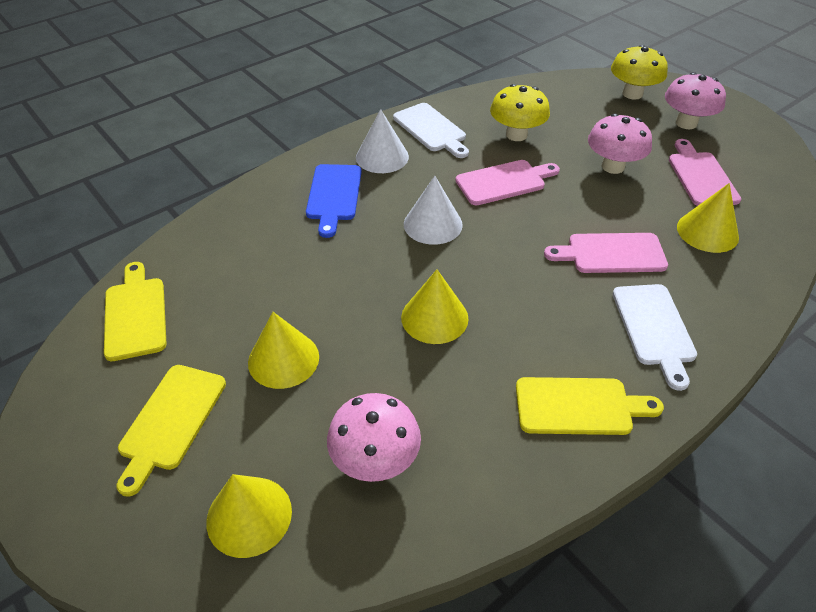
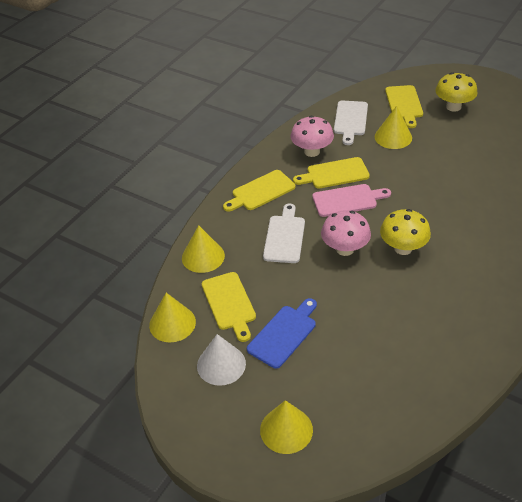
pink cutting board: [455,160,560,205] [544,233,668,273] [669,139,741,206] = 3 -> [312,184,391,217] = 1
pink mushroom: [327,393,421,482] [588,114,652,174] [665,72,726,129] = 3 -> [290,116,334,157] [321,210,371,256] = 2
white cone: [356,109,409,173] [404,176,463,245] = 2 -> [197,334,246,386] = 1
yellow cutting board: [104,262,167,361] [117,365,226,497] [516,377,664,435] = 3 -> [201,272,256,342] [223,170,296,211] [293,157,370,189] [385,85,423,128] = 4

